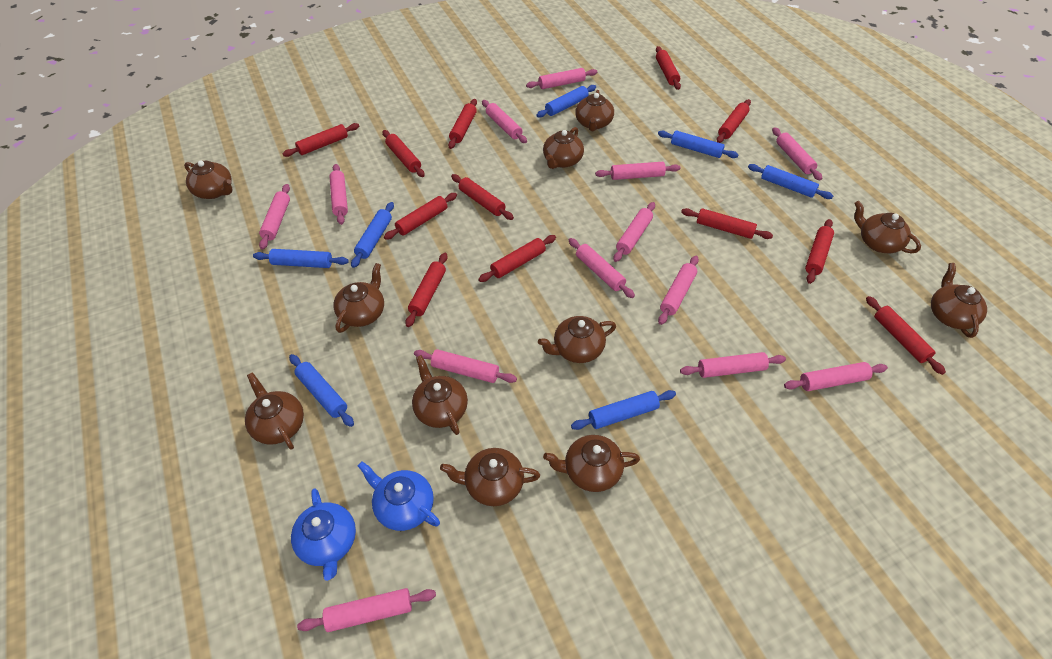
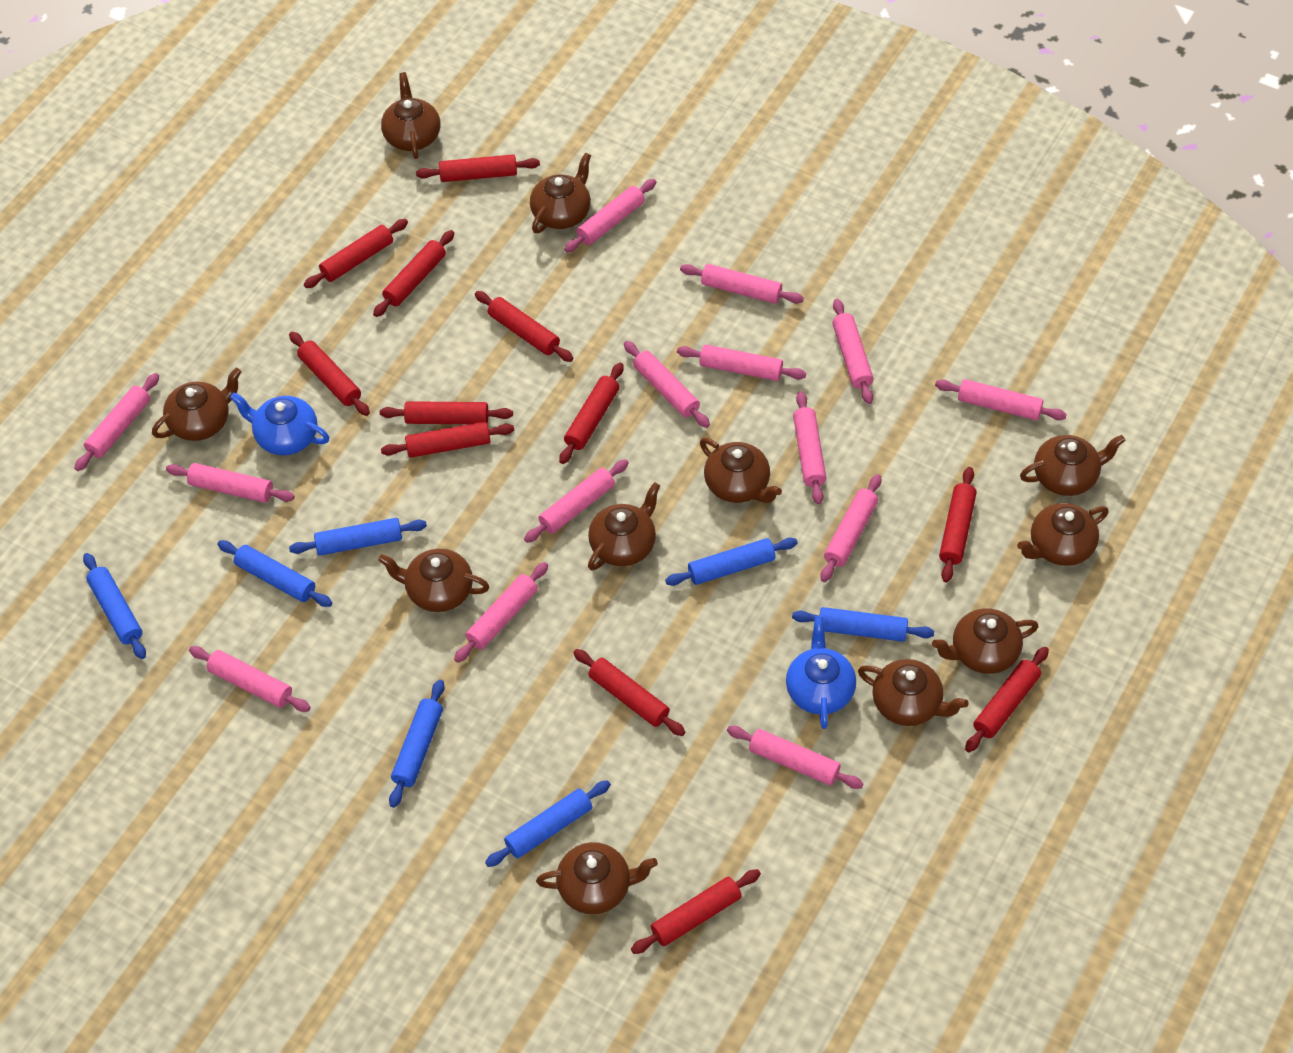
pink rolling pin: [259,184,290,250] [297,588,436,632] [329,164,348,225] [414,349,517,383] [482,100,527,143] [526,68,597,89] [569,238,635,298] [595,162,681,180] [613,202,655,262] [658,256,699,325] [680,352,786,378] [772,127,822,180] [784,362,888,391] = 13 -> [74,373,159,471] [166,463,295,503] [189,646,310,712] [454,562,548,663] [524,459,629,543] [564,179,656,252] [624,341,710,428] [677,344,806,381] [680,264,804,304] [727,726,864,789] [793,391,826,504] [820,474,881,582] [832,299,873,404] [935,379,1067,420] = 14

